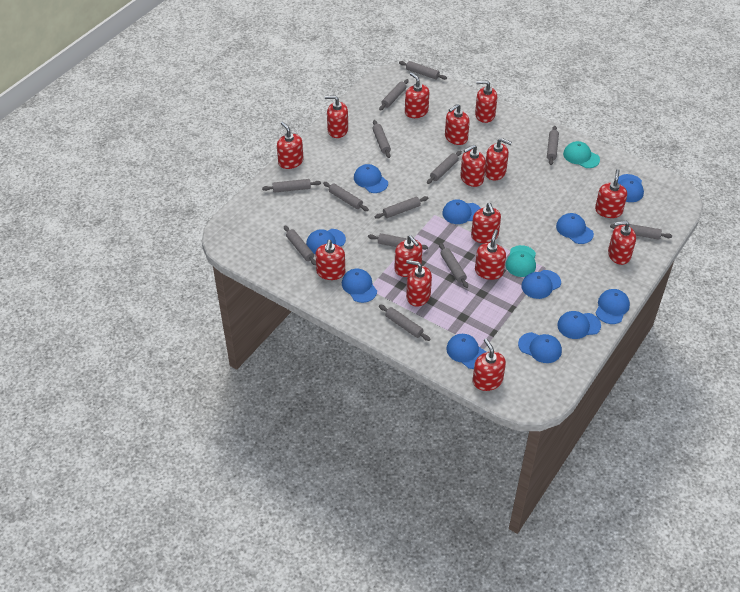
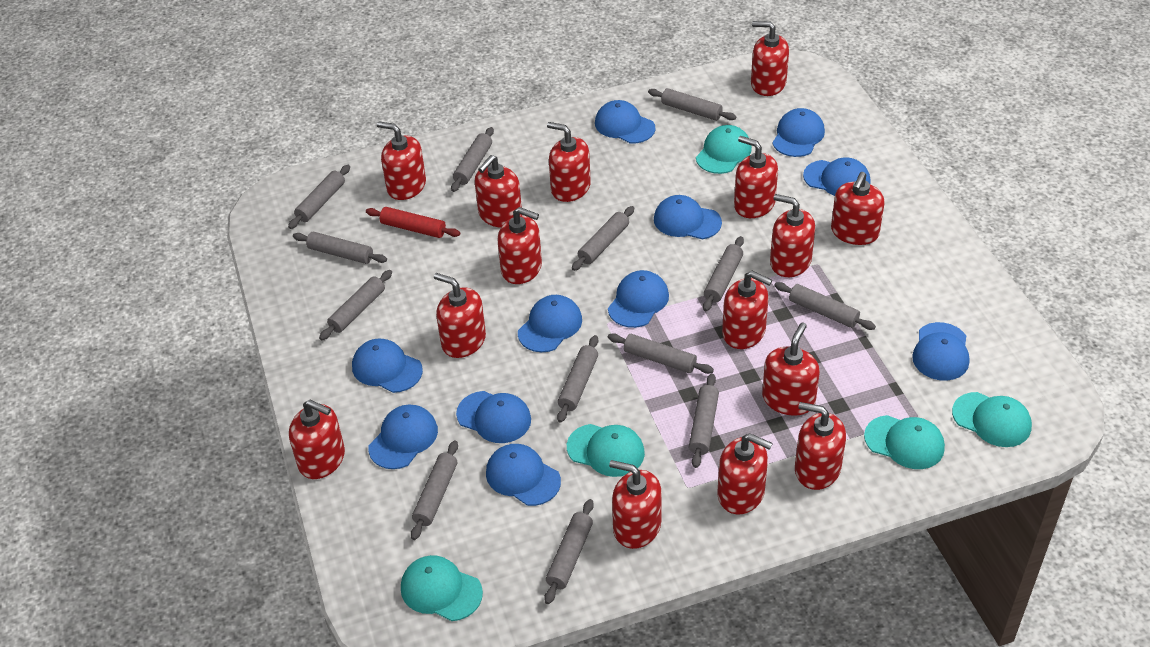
red rolling pin: none = 0 -> [366,207,460,238] = 1
turquoise cap: [506,245,536,277] [563,141,600,168] = 2 -> [401,555,483,621] [567,424,645,477] [696,125,752,174] [864,415,945,469] [952,392,1032,447] = 5

